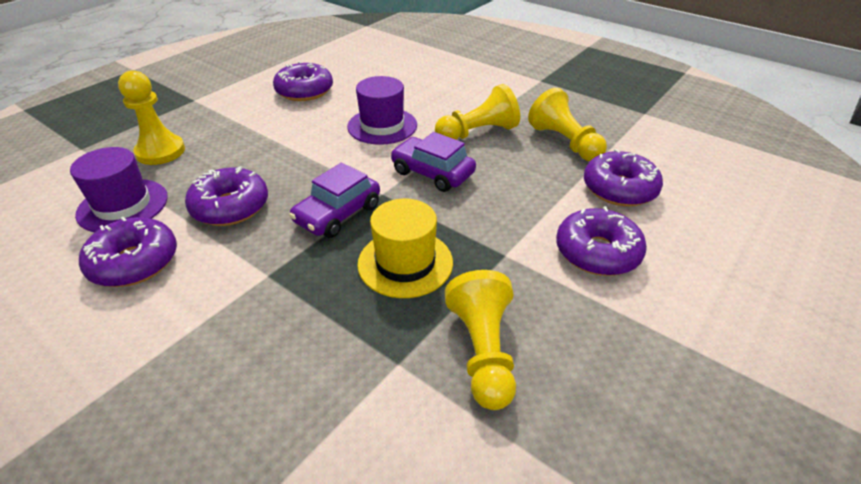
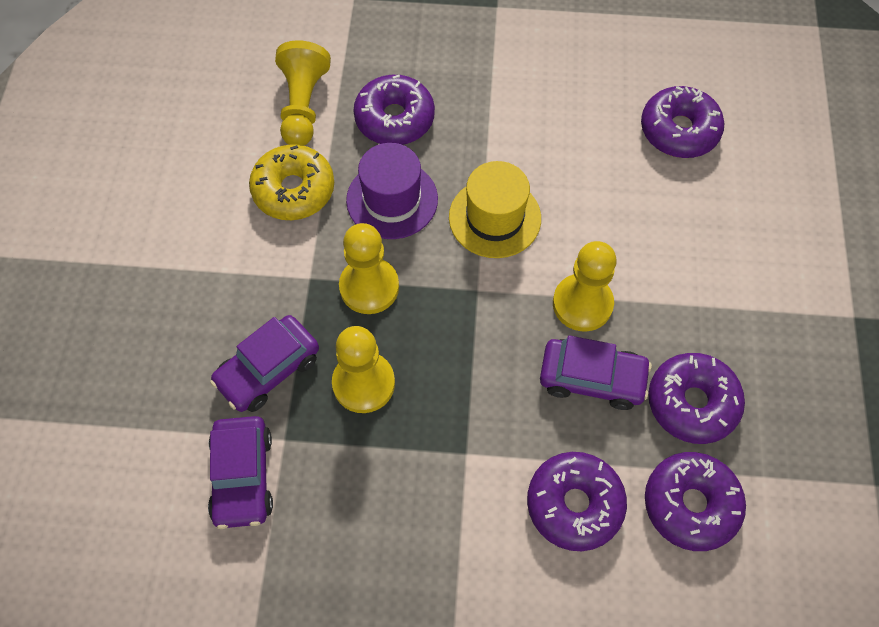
purple car: [289,163,380,238] [390,132,476,192] = 2 -> [208,416,273,529] [210,315,319,412] [540,335,652,410] = 3
purple hat: [70,147,168,232] [347,76,417,145] = 2 -> [346,143,438,239] = 1
yellow donut: none = 0 -> [249,144,334,220] = 1

